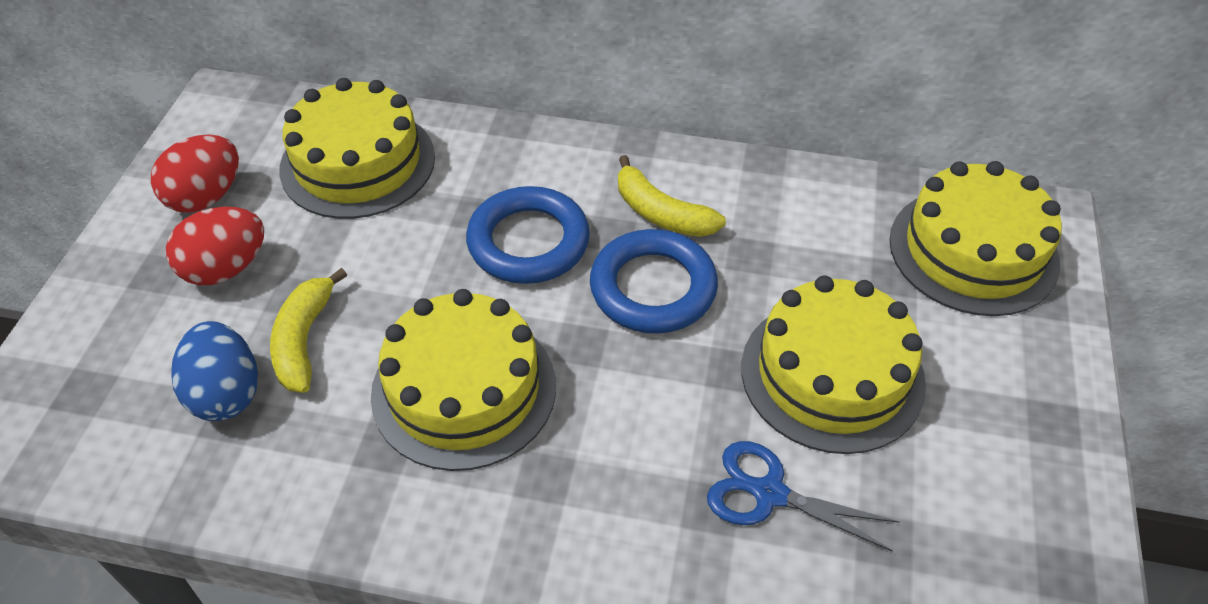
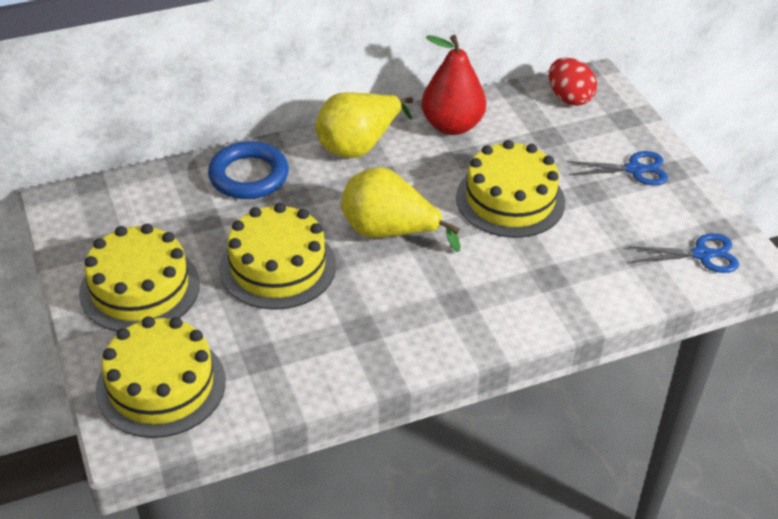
blue egg: [171,321,258,421] = 1 -> none = 0
blue ring: [466,186,590,284] [590,229,718,333] = 2 -> [208,141,289,199] = 1
blue scissors: [707,441,900,551] = 1 -> [567,151,668,185] [629,233,739,273] = 2
red egg: [151,135,239,213] [166,207,264,285] = 2 -> [549,58,597,106] = 1
red pear: none = 0 -> [421,35,486,135] = 1
yellow banana: [270,268,347,393] [618,155,726,237] = 2 -> none = 0
yellow pear: none = 0 -> [316,92,413,158] [341,167,460,252] = 2

